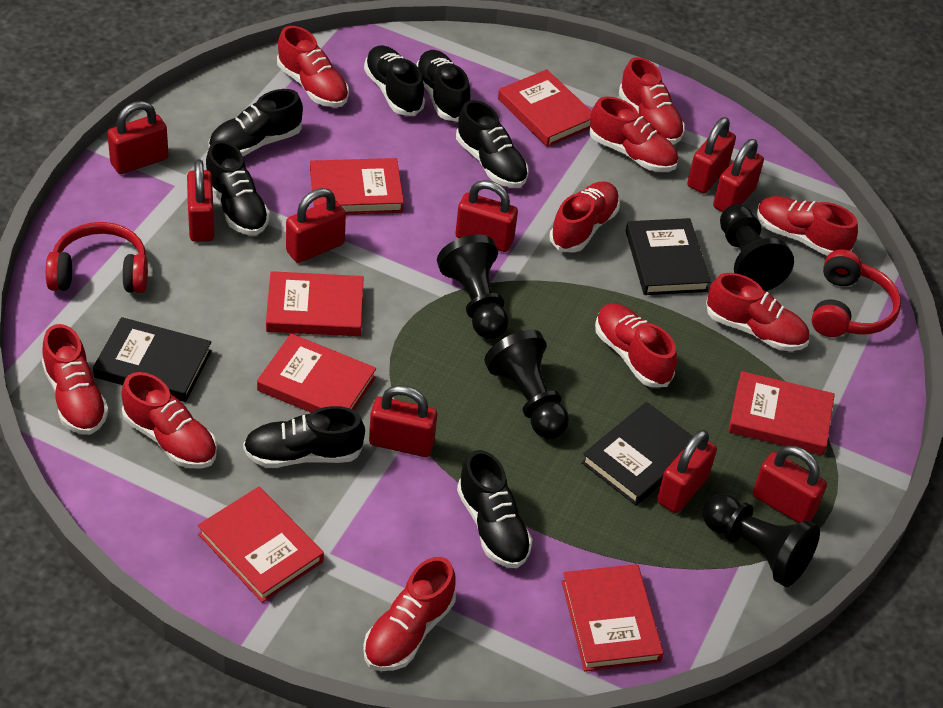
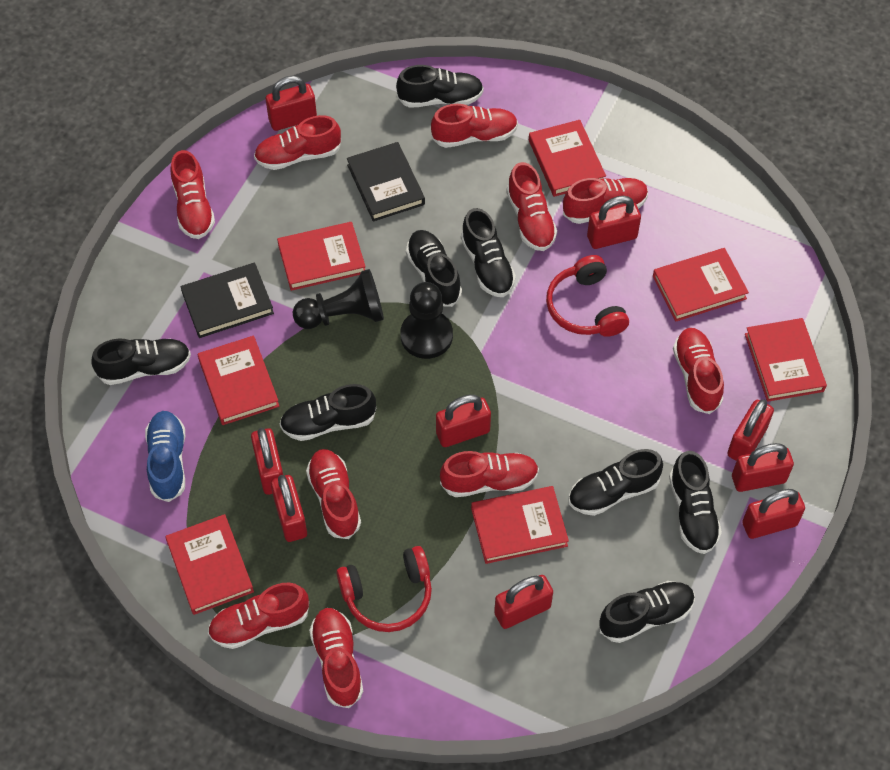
black book: [93,317,212,402] [581,402,693,506] [626,218,711,295] = 3 -> [181,263,274,338] [347,142,425,221] = 2
black pawn: [437,234,509,339] [484,330,569,439] [703,494,820,587] [720,204,794,291] = 4 -> [292,269,384,329] [400,282,453,359] = 2
black shoe: [206,140,270,235] [209,89,303,156] [243,406,365,468] [364,45,425,116] [416,50,470,122] [456,100,529,188] [457,450,533,568] = 7 -> [91,338,191,385] [280,384,376,441] [396,65,484,108] [406,230,462,307] [461,208,516,297] [569,449,663,516] [599,581,695,643] [669,451,722,554] = 8
blue shoe: none = 0 -> [145,411,185,502] = 1

